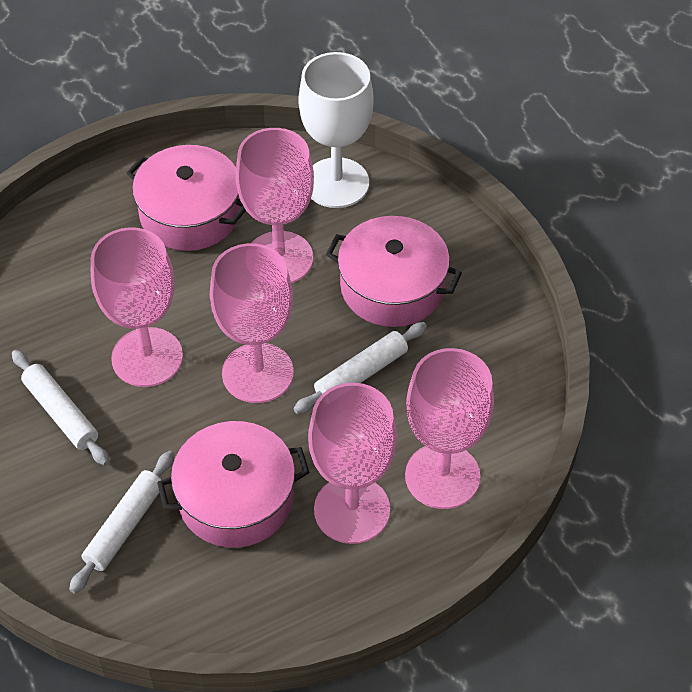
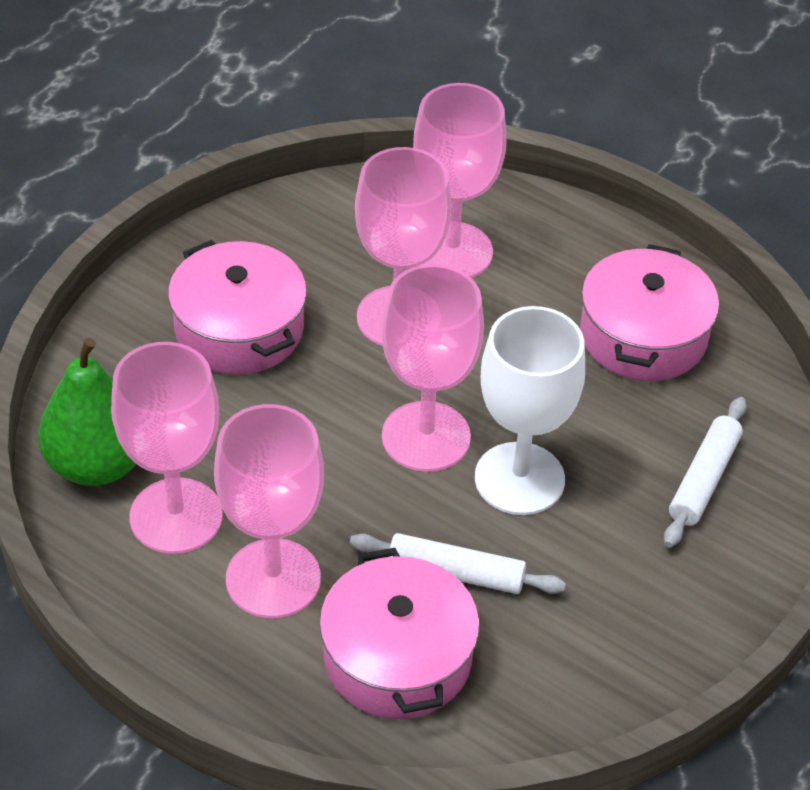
green pear: none = 0 -> [38,338,136,486] = 1
white rolling pin: [12,350,109,466] [69,451,174,594] [294,322,427,414] = 3 -> [350,533,566,594] [664,397,747,548] = 2

